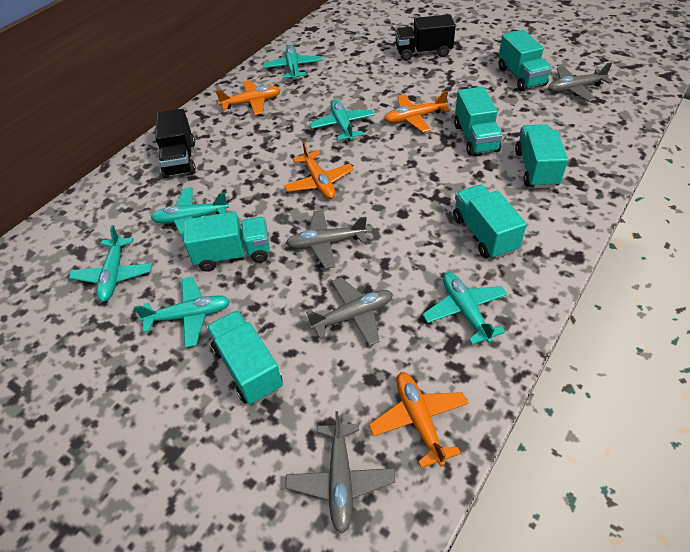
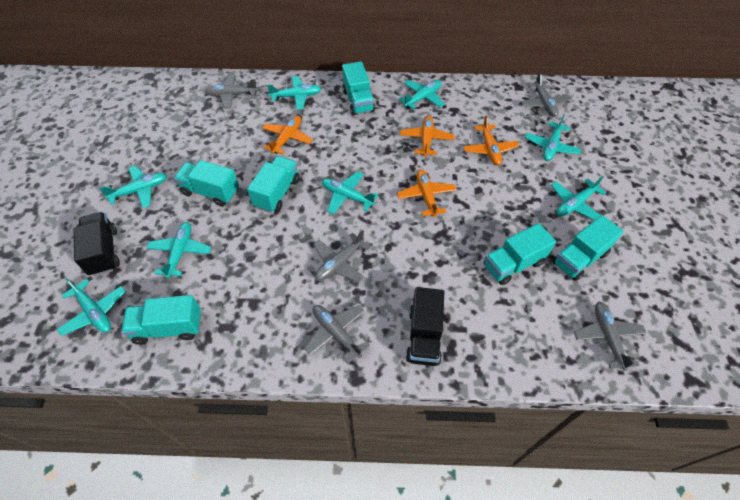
grey plane: [286,210,367,269] [286,411,395,534] [306,277,393,346] [548,62,612,102] = 4 -> [205,75,258,109] [304,305,370,364] [313,230,371,283] [521,72,572,117] [574,301,647,371] = 5
turquoise plane: [69,225,152,302] [133,276,230,348] [151,187,229,241] [263,45,321,81] [310,99,374,141] [423,272,508,345] = 6 -> [57,278,126,336] [99,166,167,208] [146,222,211,278] [267,76,321,110] [322,172,378,214] [399,80,445,110] [525,114,581,161] [551,176,607,220] = 8

